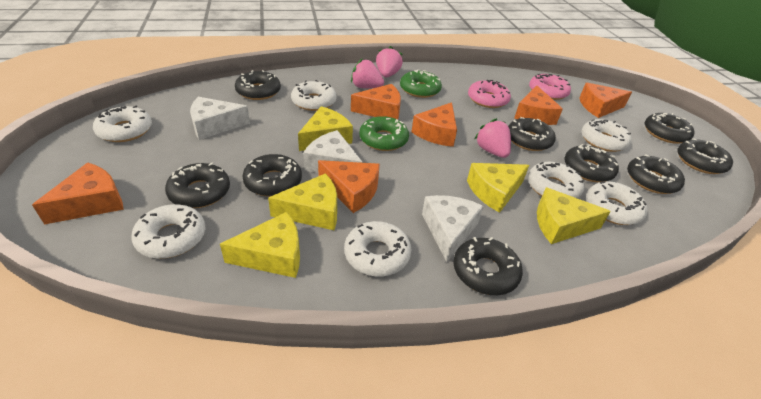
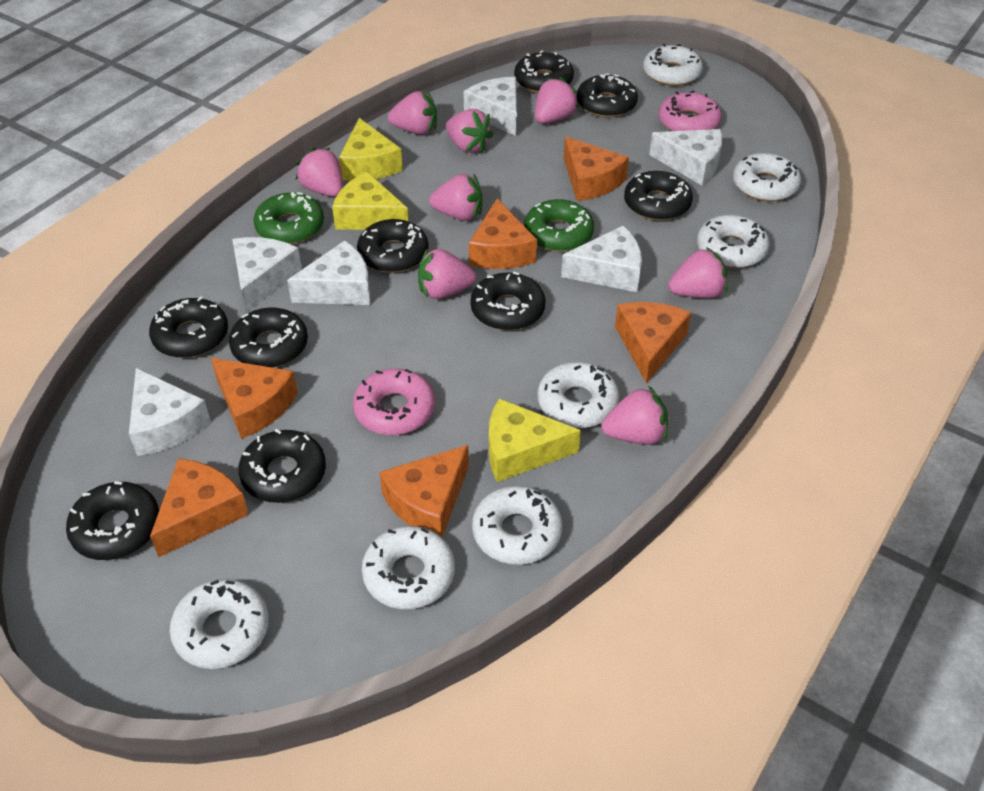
pink strawberry: [351,58,384,88] [376,46,403,78] [474,118,511,158] = 3 -> [296,147,343,197] [388,91,437,135] [418,249,476,299] [429,174,483,221] [446,109,494,153] [535,77,579,124] [601,386,668,445] [668,247,728,298] = 8
white cheese: [190,97,250,140] [303,130,363,173] [422,195,484,262] = 3 -> [129,368,211,456] [232,237,302,312] [287,241,371,305] [464,77,517,136] [561,226,642,292] [649,129,723,186] = 6
yellow cheese: [220,212,300,278] [268,173,337,230] [298,106,353,151] [467,163,529,213] [537,187,611,244] = 5 -> [332,171,409,230] [339,118,403,181] [489,398,581,482] = 3

